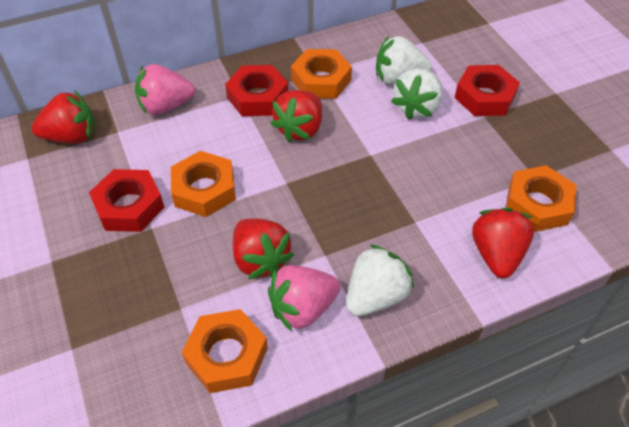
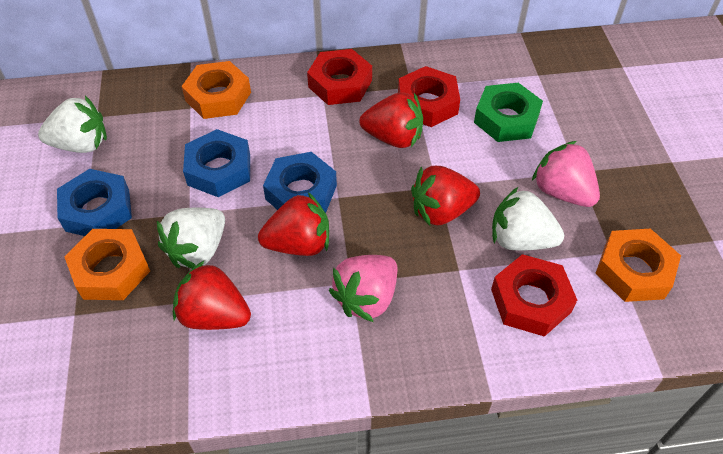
blue nut: none = 0 -> [57,169,132,236] [183,129,250,197] [263,152,337,213] = 3
green nut: none = 0 -> [474,83,543,142] = 1
orange nut: [171,151,236,217] [181,309,268,393] [291,49,352,99] [506,165,577,232] = 4 -> [64,229,150,300] [182,61,251,119] [595,229,681,302] = 3

